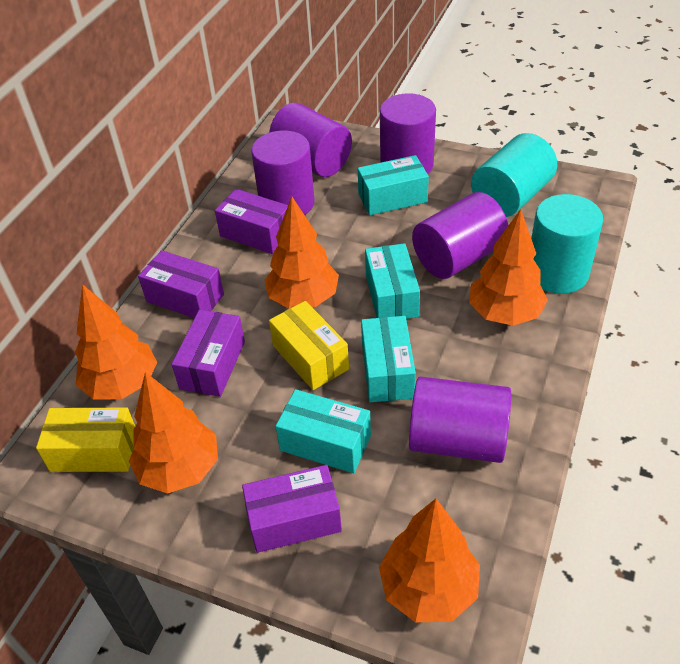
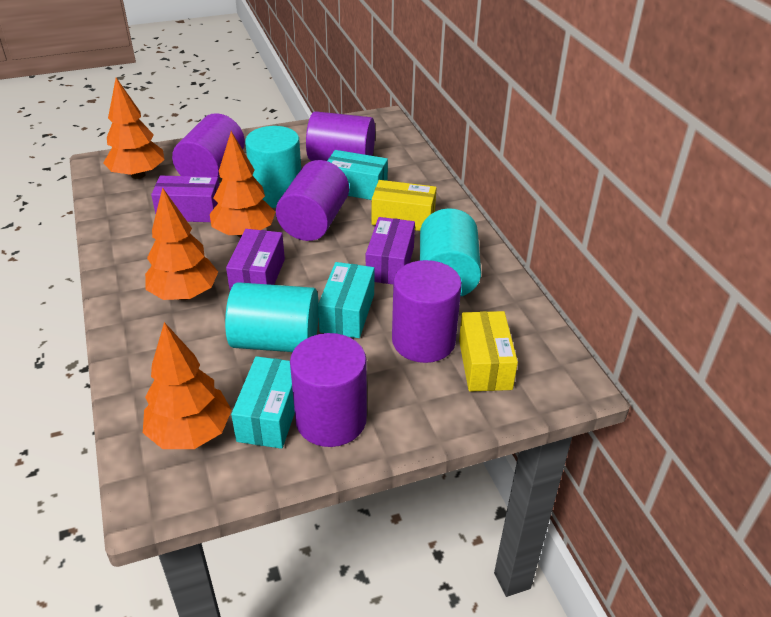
orange tree: [75,284,157,400] [129,372,218,493] [264,196,339,309] [379,499,480,622] [469,209,548,326] = 5 -> [103,78,165,179] [143,322,232,449] [145,188,218,300] [210,131,275,238] = 4
purple box: [138,250,224,318] [171,310,245,397] [215,189,288,254] [242,465,342,553] = 4 -> [151,176,219,222] [226,229,285,290] [366,217,415,284] = 3
turquoise box: [275,389,371,473] [358,155,429,215] [361,316,416,402] [365,243,420,319] = 4 -> [231,356,295,449] [318,262,374,338] [328,150,388,200] = 3
turquoise cylinder: [471,133,557,217] [531,194,603,294] = 2 -> [225,282,319,352] [245,126,301,208] [420,208,481,297] = 3

